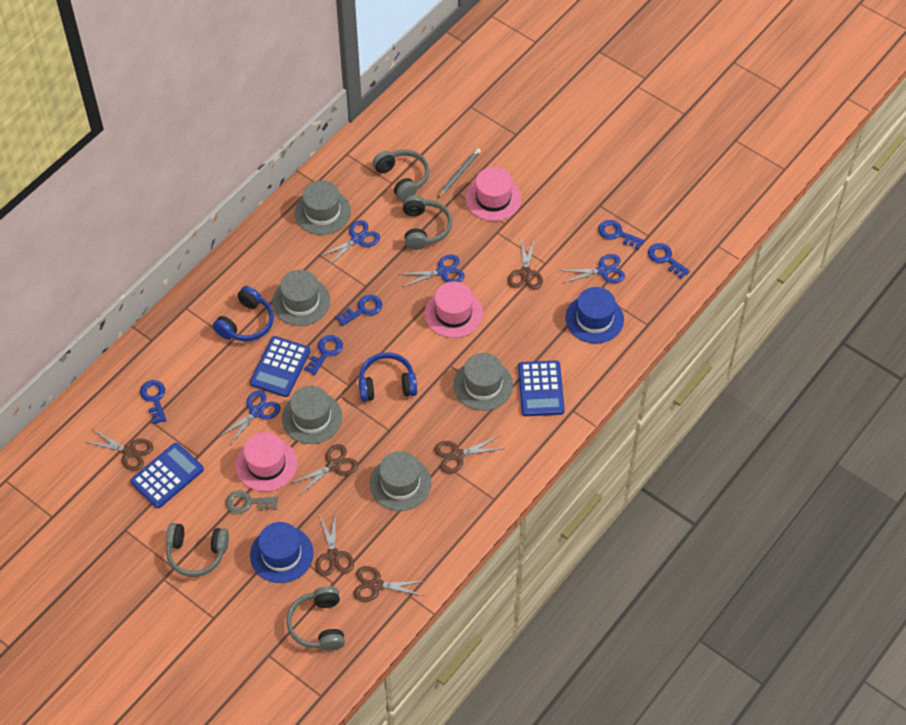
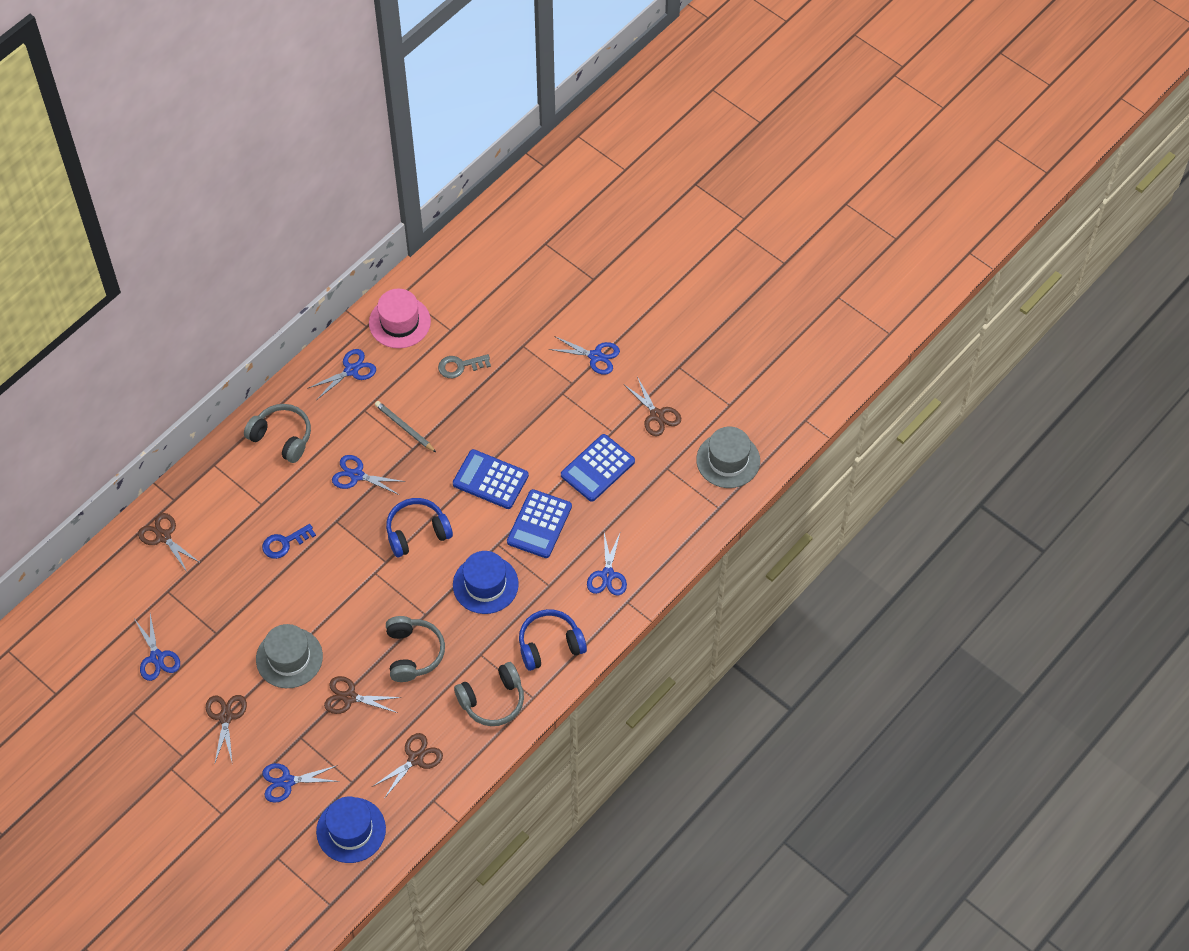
blue key: [140,380,167,424] [304,335,343,375] [336,295,382,326] [598,220,644,249] [648,243,690,279] = 5 -> [262,524,316,559] = 1
blue scissors: [218,390,280,445] [319,220,380,267] [399,255,465,287] [559,254,625,283] = 4 -> [135,614,180,681] [262,763,340,803] [307,349,376,399] [332,455,405,495] [549,336,620,375] [587,531,627,595] = 6
brown scissors: [86,429,153,471] [290,444,358,496] [315,514,354,576] [354,566,425,602] [434,436,501,474] [508,239,543,289] = 6 -> [138,513,200,572] [206,695,247,765] [324,676,402,714] [372,733,443,799] [625,377,681,436] = 5
grey hat: [272,270,330,326] [282,386,342,444] [295,180,351,235] [370,451,431,511] [453,353,513,411] = 5 -> [256,624,323,688] [696,427,760,488] = 2
grey headphones: [166,523,229,577] [287,586,345,651] [372,149,429,201] [403,195,452,250] = 4 -> [244,404,311,463] [386,616,445,682] [454,662,524,726] = 3
pink hat: [236,432,297,492] [425,282,483,338] [465,167,522,221] = 3 -> [369,289,431,348] = 1

